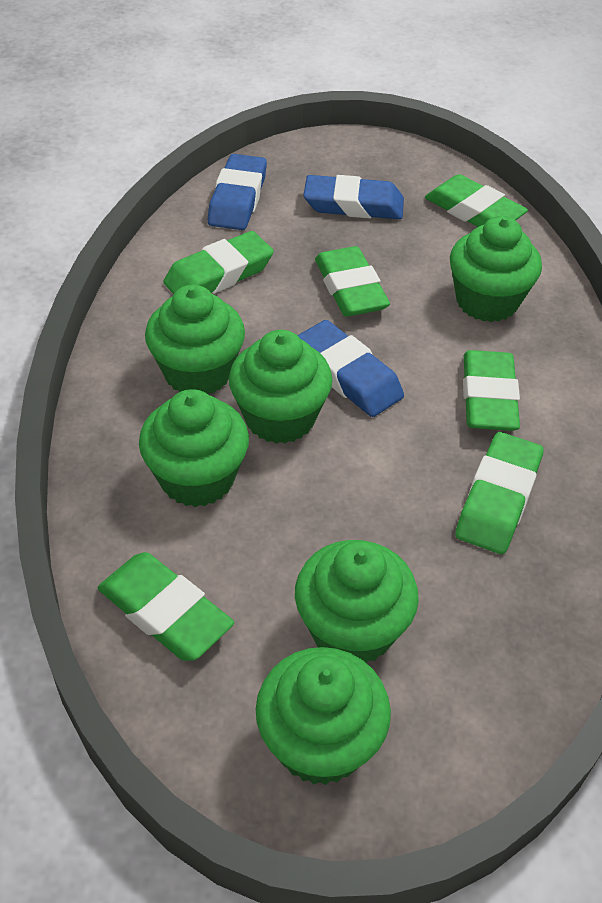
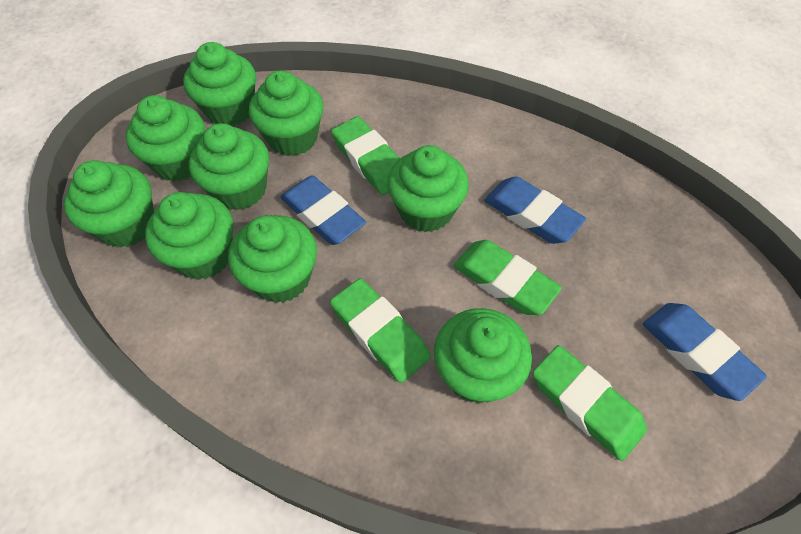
green cupcake: [139,389,249,507] [145,285,245,394] [229,330,333,444] [256,647,391,785] [295,540,419,663] [450,216,542,322] = 6 -> [64,160,154,248] [126,95,205,182] [145,192,233,280] [183,42,256,126] [189,123,269,210] [228,215,317,303] [249,70,323,156] [387,145,469,232] [434,308,532,404] = 9
green eraser: [98,552,234,661] [163,231,274,294] [315,246,390,317] [425,174,528,227] [455,432,544,554] [463,350,520,431] = 6 -> [330,278,431,383] [331,117,400,195] [453,240,562,315] [532,345,647,461] = 4

